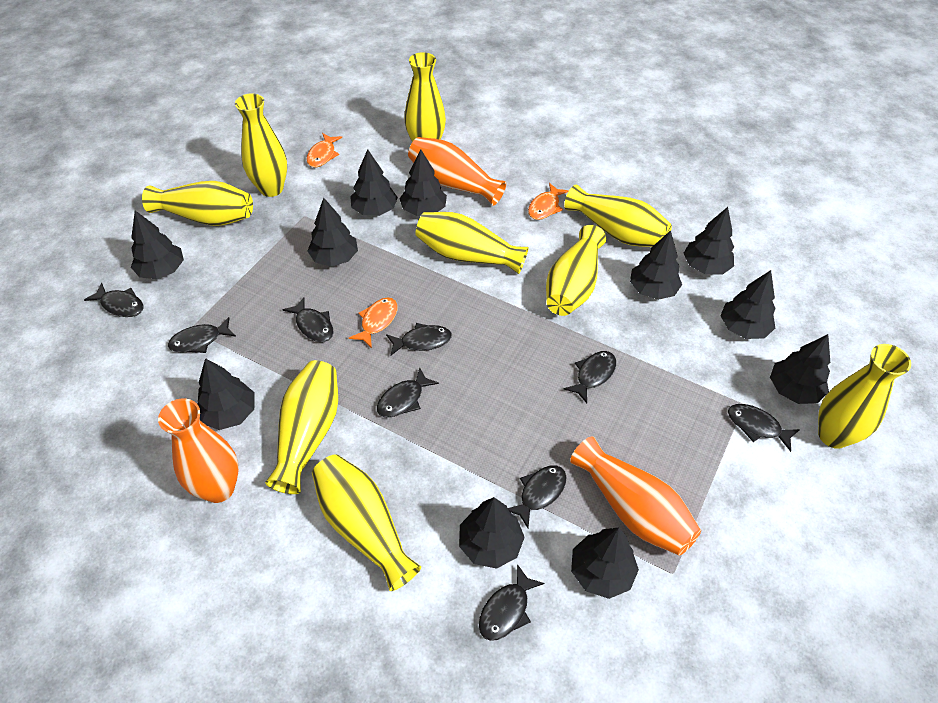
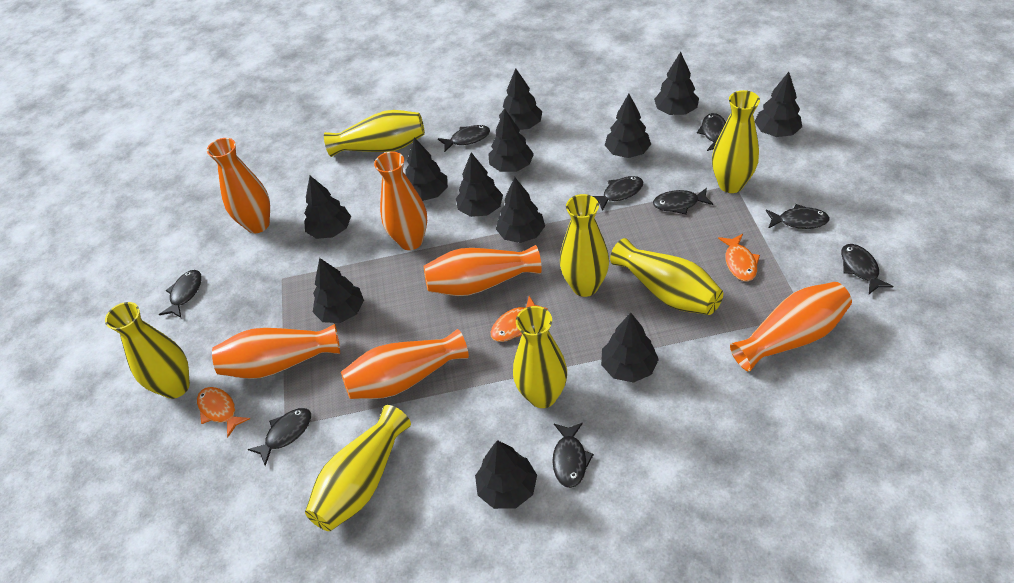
black tree: [131,211,184,279] [197,358,255,430] [307,198,358,266] [350,149,398,216] [399,150,447,216] [459,497,525,569] [571,528,639,599] [630,230,682,300] [684,207,734,275] [720,270,776,339] [770,334,830,404] = 11 -> [304,176,351,239] [313,258,364,323] [405,137,448,201] [456,152,503,217] [475,440,537,509] [488,109,534,172] [496,177,545,243] [499,68,542,130] [601,312,659,383] [605,94,651,158] [654,52,699,115] [755,72,802,137] = 12
orange vase: [158,399,239,503] [408,137,506,206] [570,436,701,556] = 3 -> [207,138,270,233] [212,324,340,379] [341,329,469,399] [374,151,427,250] [424,245,542,296] [730,282,852,372] = 6
yellow vase: [142,181,253,226] [235,93,287,197] [265,360,338,494] [312,454,421,591] [405,52,446,142] [415,212,529,274] [546,225,606,316] [564,184,672,247] [818,344,911,449] = 9 -> [105,302,190,399] [305,405,411,531] [324,110,425,157] [513,306,567,408] [560,194,609,297] [610,238,723,315] [712,90,760,193] = 7

